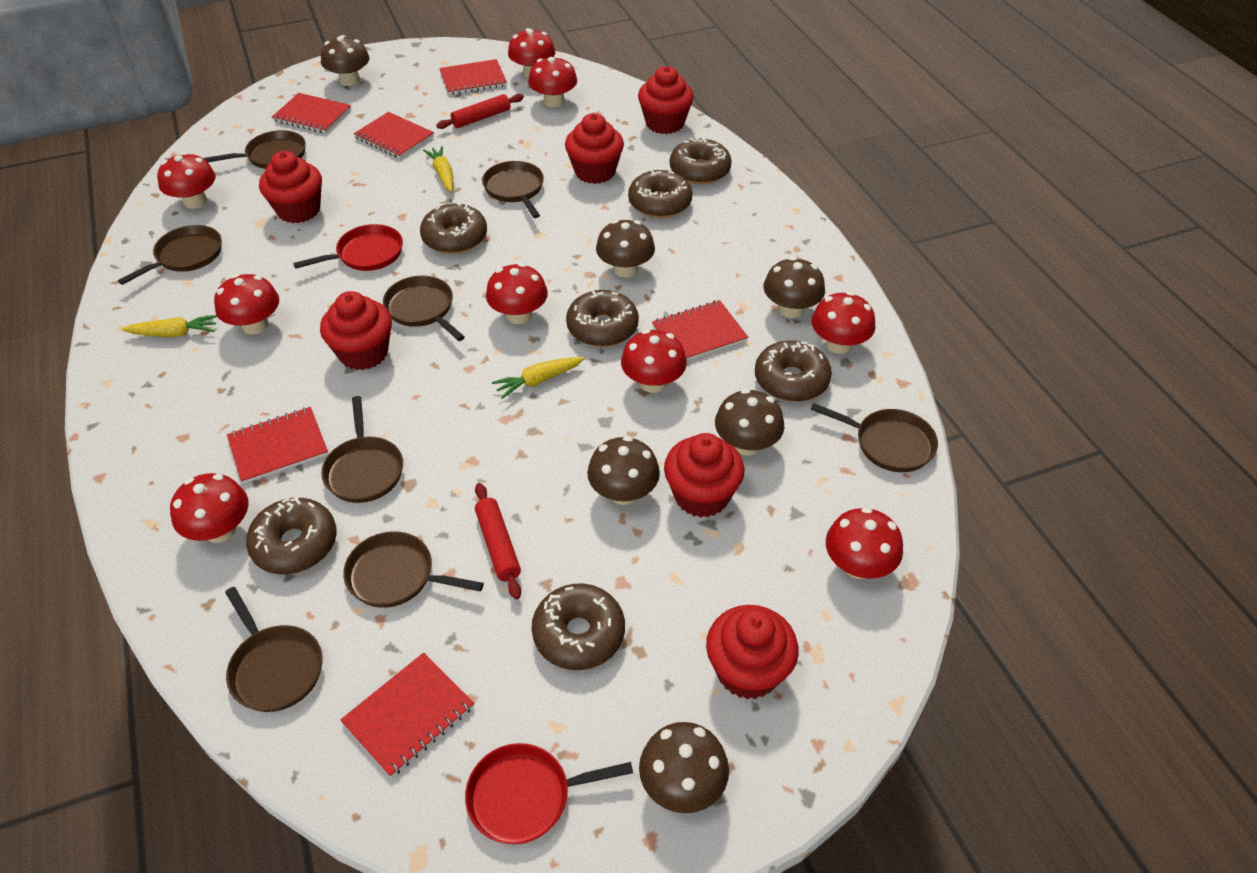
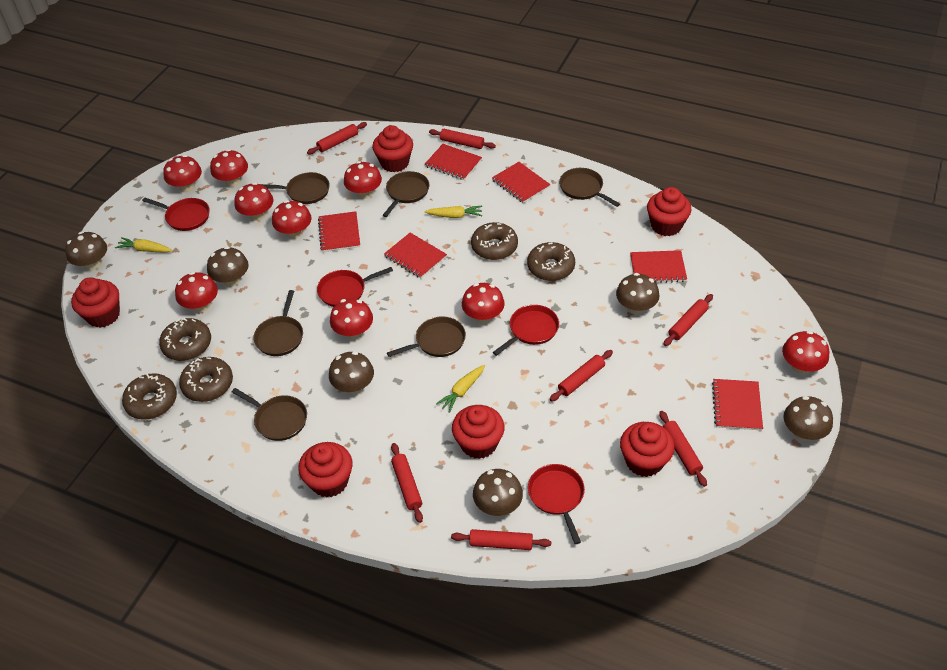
brown donut: [246,497,337,574] [420,203,487,254] [532,584,625,670] [566,290,639,347] [628,170,692,218] [670,138,732,184] [755,341,832,402] = 7 -> [122,373,177,420] [159,318,211,361] [179,357,233,402] [471,222,518,260] [527,242,575,281] = 5
brown pan: [118,225,222,285] [204,130,306,169] [225,587,323,712] [321,396,403,503] [343,531,484,608] [383,276,465,341] [482,161,544,218] [811,403,938,472] = 8 -> [232,388,307,441] [254,290,303,356] [261,172,330,204] [382,171,429,217] [387,316,466,357] [559,168,620,207] = 6
red pan: [293,224,403,271] [465,743,633,844] = 2 -> [142,198,210,231] [317,267,393,307] [493,305,559,356] [528,464,585,544] = 4
red rolling pin: [436,94,524,129] [475,483,521,599] = 2 -> [307,122,367,154] [391,443,423,523] [429,129,496,149] [451,529,551,550] [550,350,613,402] [659,411,707,487] [663,294,713,346] = 7

